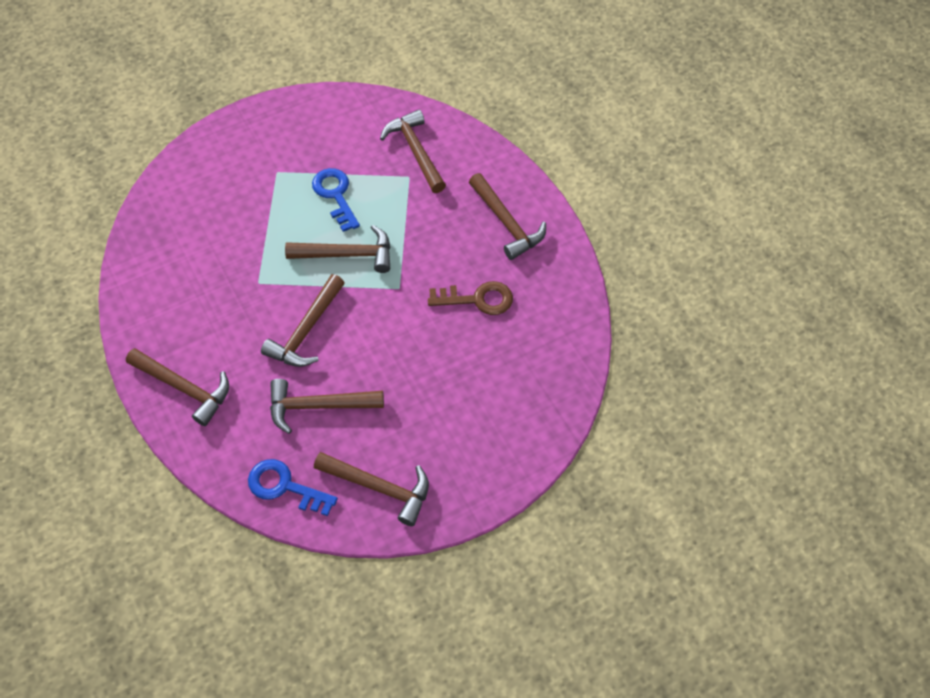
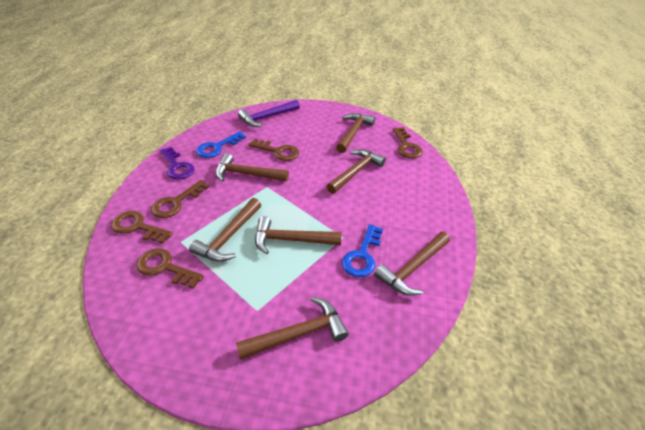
brown key: [428,281,513,315] = 1 -> [111,211,173,244] [136,248,204,289] [151,180,209,218] [249,139,299,161] [393,127,423,158] = 5
purple hammer: none = 0 -> [238,100,300,127] = 1
purple key: none = 0 -> [160,147,195,180] = 1

